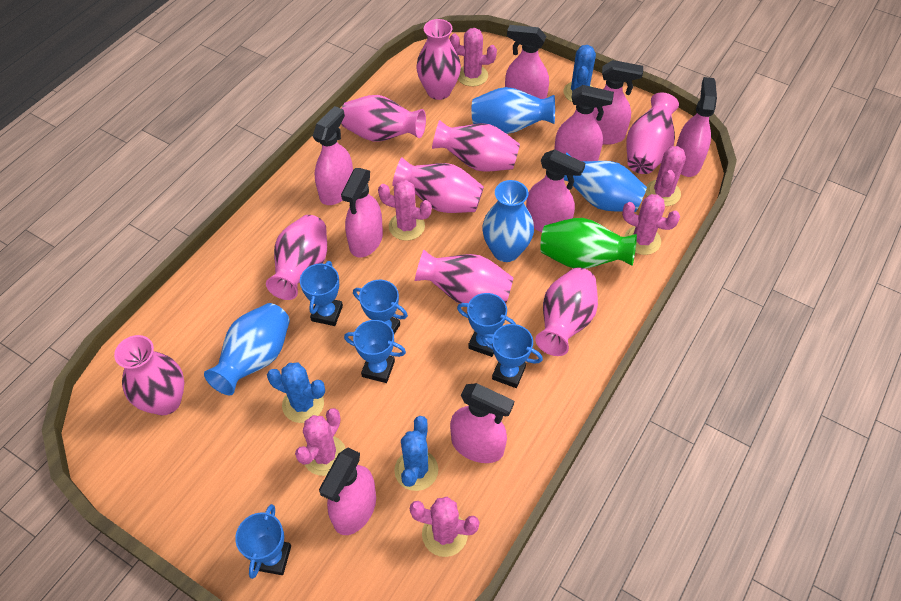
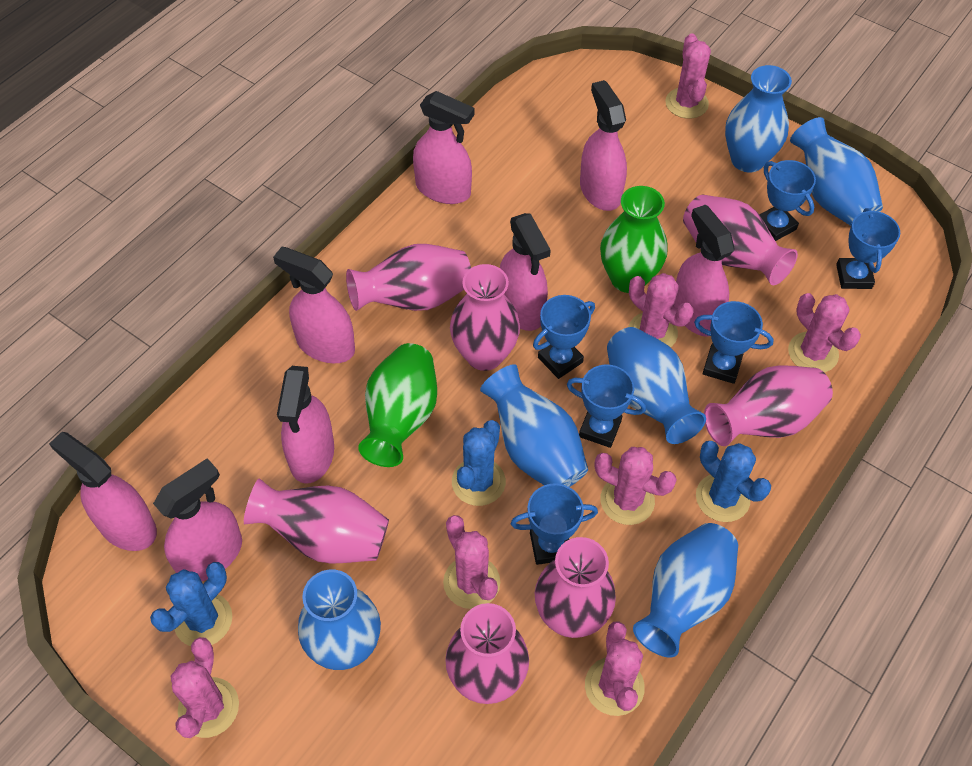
blue vase: [204,303,290,395] [472,87,555,134] [482,180,534,262] [564,153,647,212] = 4 -> [298,569,381,670] [480,364,588,487] [607,327,706,444] [633,523,738,657] [725,65,792,172] [790,117,883,226] = 6
green vase: [540,218,637,269] = 1 -> [358,343,437,467] [600,186,668,293] = 2
pink cactus: [295,408,346,476] [378,180,432,241] [409,497,479,557] [450,28,497,86] [622,194,680,255] [646,146,686,206] = 6 -> [171,637,239,738] [443,515,500,609] [585,621,645,716] [595,447,677,525] [628,273,694,348] [665,33,711,119] [788,293,861,373] = 7
pink spray bottle: [313,106,353,205] [319,448,376,535] [341,168,383,258] [450,383,514,463] [505,25,549,99] [526,149,585,232] [554,85,614,161] [593,60,643,145] [676,77,717,177] = 9 -> [49,432,157,551] [153,458,242,581] [273,247,355,363] [277,366,334,484] [413,91,474,204] [500,213,551,331] [580,80,627,211] [674,205,735,337] = 8
pink vase: [114,335,184,415] [266,215,327,300] [341,95,426,142] [392,158,484,213] [415,250,513,304] [416,19,461,100] [432,120,520,172] [535,267,598,356] [626,92,679,174] = 9 -> [244,478,389,564] [346,244,471,311] [445,603,529,704] [450,264,520,371] [535,537,616,638] [683,195,798,285] [704,365,833,446] = 7

